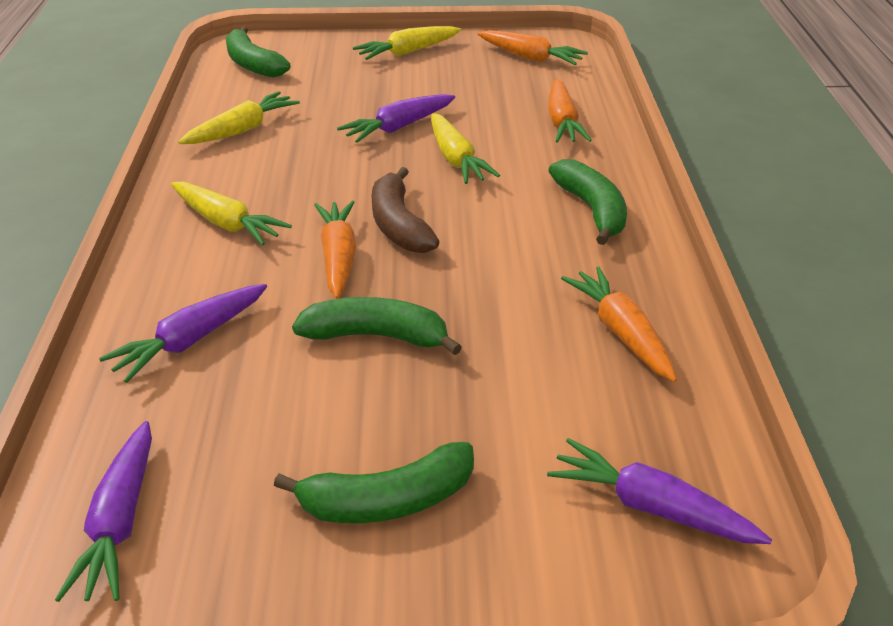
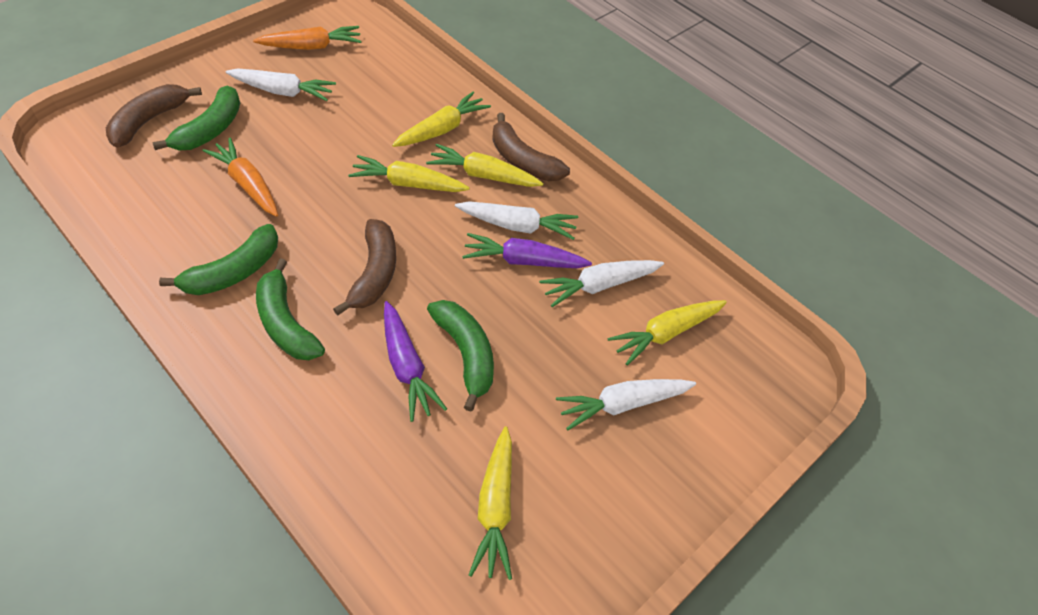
brown banana: [371,167,440,253] = 1 -> [106,84,202,147] [333,219,396,315] [492,113,570,181] = 3
orange carrot: [314,201,356,299] [478,30,588,65] [548,79,592,143] [561,267,677,382] = 4 -> [203,138,278,217] [253,26,362,50] = 2
purple carrot: [55,421,152,602] [99,284,267,383] [337,94,455,143] [547,438,772,544] = 4 -> [384,301,447,422] [462,233,592,268] = 2
white carrot: none = 0 -> [226,69,336,101] [455,201,578,240] [539,260,664,307] [556,379,696,430] = 4
yellow carrot: [171,182,292,246] [178,91,300,144] [353,26,461,60] [431,113,500,184] = 4 -> [348,155,470,192] [392,92,491,147] [426,144,544,187] [469,426,512,580] [608,300,727,365] = 5

